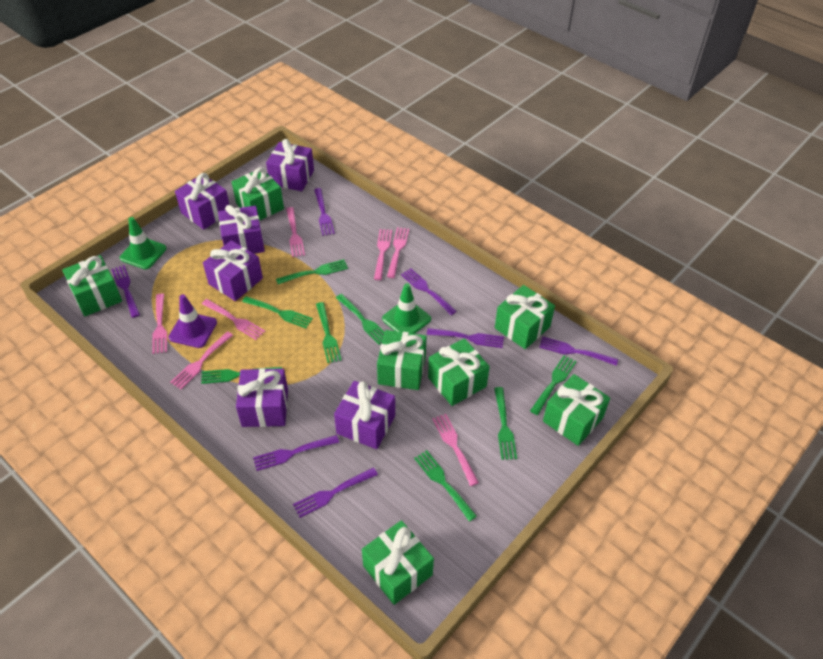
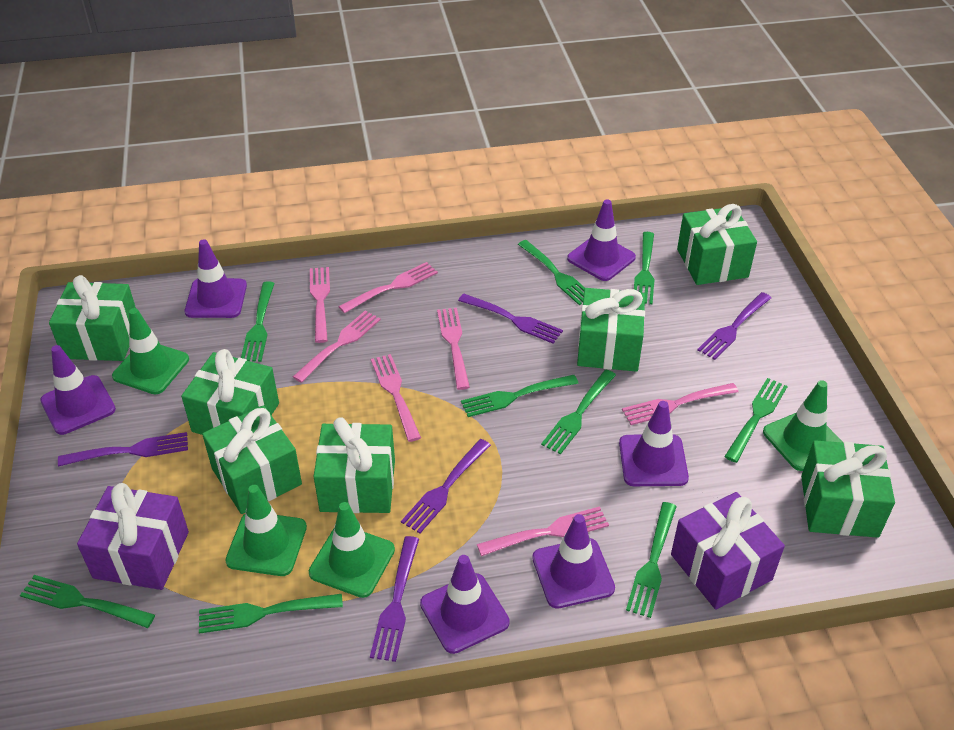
green fork: [201,367,282,384] [242,296,313,328] [276,259,348,284] [316,302,342,363] [336,294,385,345] [414,450,477,522] [494,387,517,460] [530,355,577,415] = 8 -> [20,575,155,628] [199,594,343,634] [241,281,275,362] [461,375,578,417] [518,240,585,305] [541,370,616,454] [626,502,677,618] [634,232,655,304] [724,378,788,463] = 9
green traffic cone: [120,217,167,269] [382,283,431,334] = 2 -> [112,308,189,394] [225,485,307,576] [309,502,395,598] [763,380,843,471] = 4
purple fork: [112,265,140,318] [253,435,339,471] [293,467,378,518] [314,188,335,236] [401,268,457,315] [427,328,504,348] [539,337,618,366] = 7 -> [58,432,188,467] [370,536,419,662] [401,439,491,533] [458,294,563,344] [697,292,771,360] = 5
purple gift: [175,173,230,230] [203,240,263,301] [218,205,265,254] [236,368,288,427] [266,139,314,191] [334,381,395,449] = 6 -> [77,483,189,590] [671,492,785,610] = 2
purple traffic cone: [168,294,217,348] = 1 -> [40,345,116,435] [185,239,247,318] [420,555,510,654] [532,514,615,609] [567,199,636,281] [619,401,689,486] = 6

